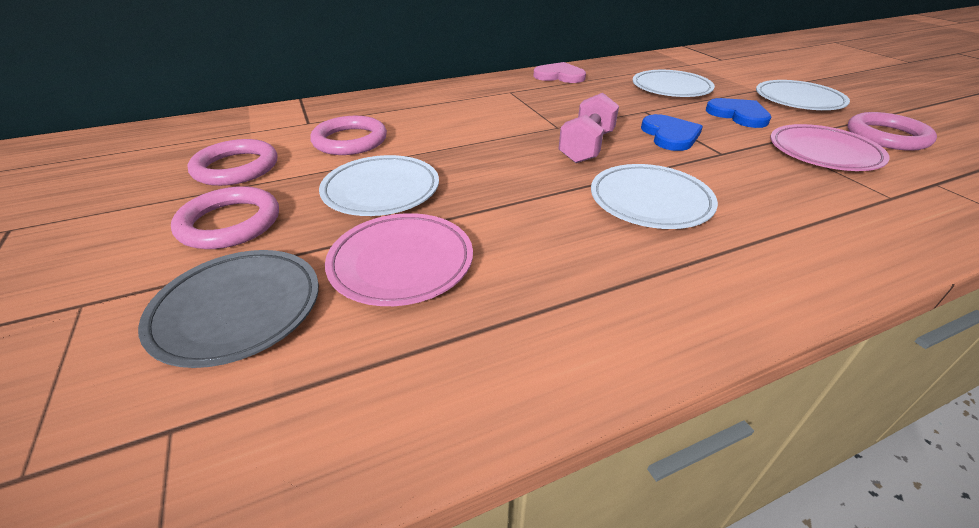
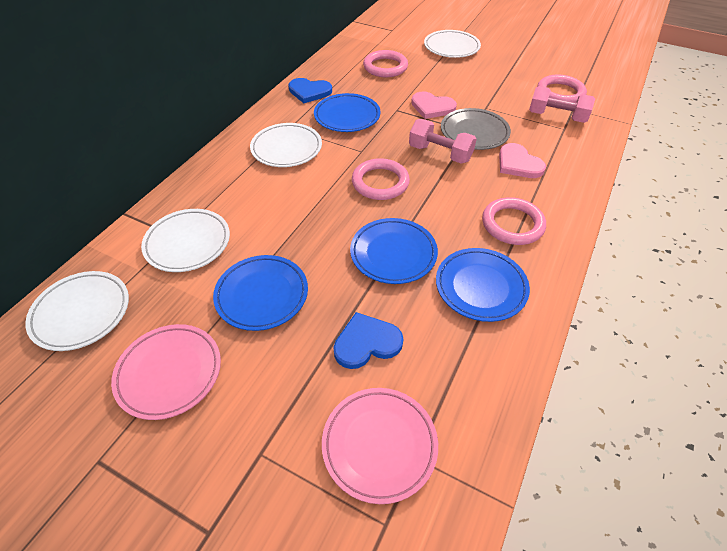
blue plate: none = 0 -> [213,255,308,331] [314,93,381,132] [350,218,438,284] [436,248,530,322] = 4
pink dumbbell: [558,93,619,163] = 1 -> [409,119,477,164] [529,86,595,123] = 2
pink heart: [533,62,586,83] = 1 -> [411,91,457,119] [499,143,546,178] = 2

